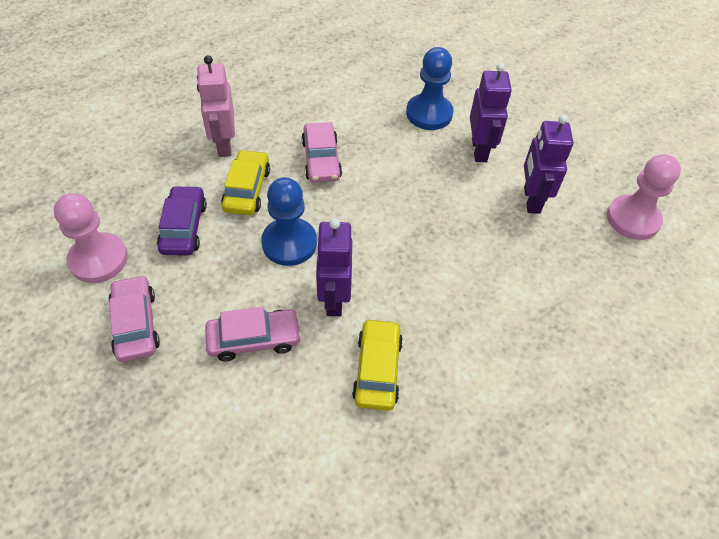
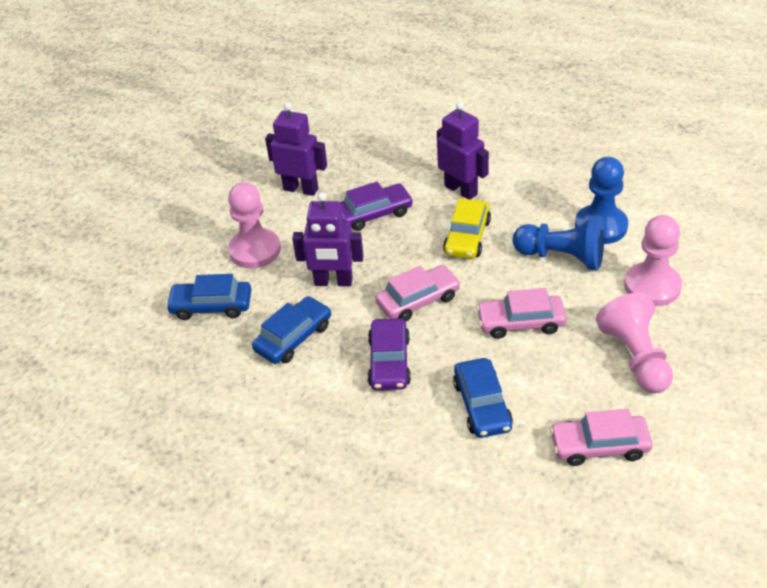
blue car: none = 0 -> [166,274,251,320] [252,296,331,364] [453,358,513,438] = 3
pink pawn: [54,193,128,283] [607,154,681,240] = 2 -> [228,182,281,268] [596,292,673,393] [624,215,682,306] = 3
pink robot: [197,55,235,157] = 1 -> none = 0
purple car: [157,185,207,256] = 1 -> [340,182,413,231] [367,318,411,390] = 2
yellow car: [221,150,270,215] [352,318,403,411] = 2 -> [443,198,491,259] = 1

